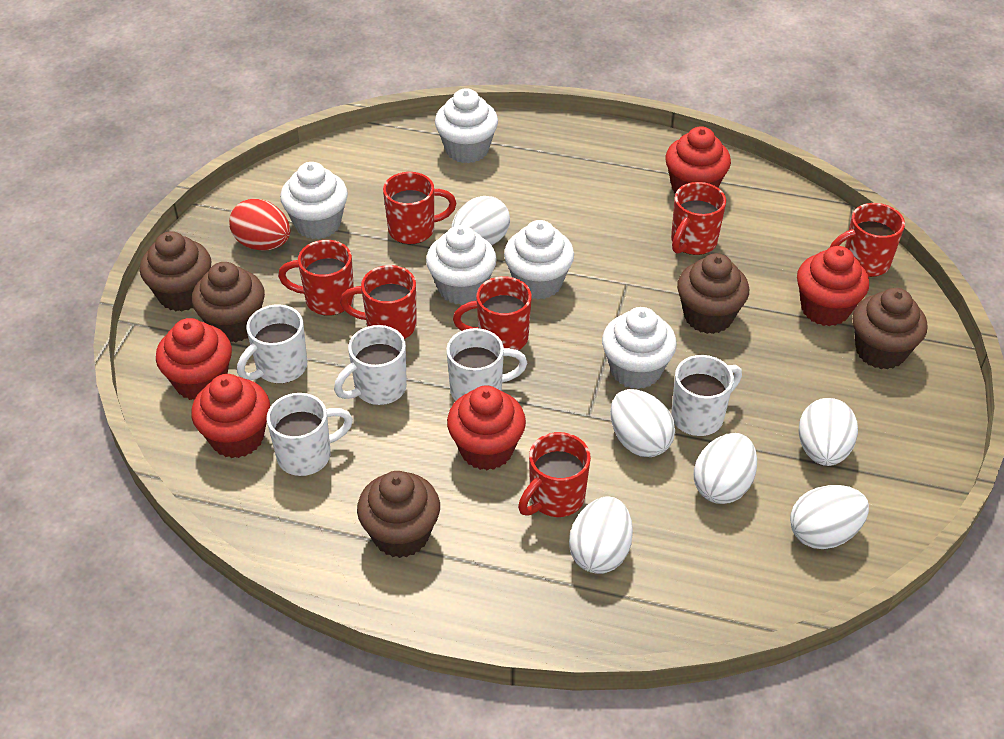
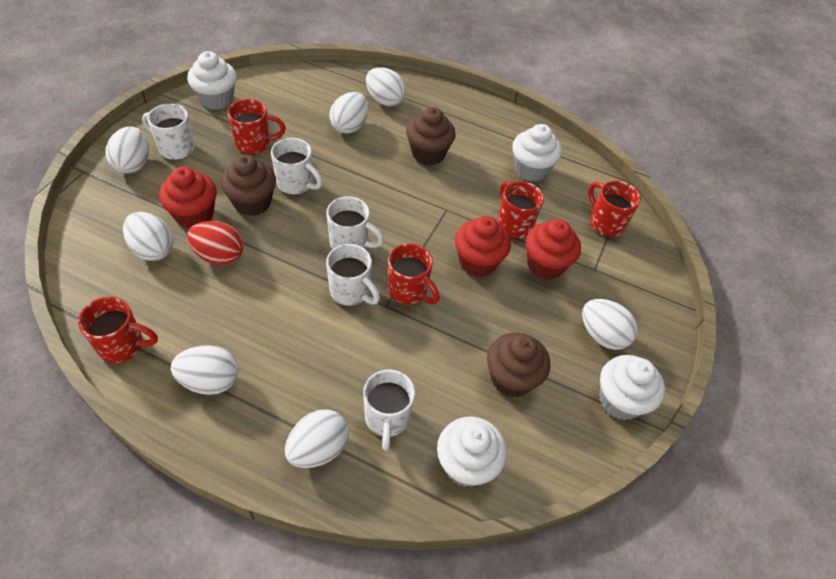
brown cupcake: [140,231,212,311] [192,262,265,342] [357,471,440,558] [677,253,749,334] [852,288,927,370] = 5 -> [220,155,276,216] [406,107,456,165] [487,332,550,397] = 3
red cupcake: [156,318,232,400] [191,374,270,458] [447,385,526,470] [665,126,731,193] [797,246,869,326] = 5 -> [159,167,217,229] [455,216,511,277] [525,219,581,280] = 3
red mug: [278,240,354,316] [340,265,417,339] [383,172,457,244] [453,276,532,350] [518,432,591,517] [671,182,726,255] [830,203,905,277] = 7 -> [78,297,158,363] [227,99,286,154] [388,243,440,305] [497,181,544,238] [588,181,641,237] = 5
white cupcake: [280,162,348,239] [426,225,497,305] [435,88,498,163] [504,220,574,300] [602,307,677,389] = 5 -> [187,51,237,110] [437,417,507,487] [512,124,562,182] [599,355,665,420] = 4
white egg: [451,196,510,245] [569,496,633,574] [610,389,675,457] [694,433,757,504] [790,485,869,549] [799,398,858,466] = 6 -> [105,126,149,174] [123,212,174,261] [171,345,239,395] [285,409,349,468] [329,92,368,134] [366,67,406,107] [582,299,638,350] = 7

